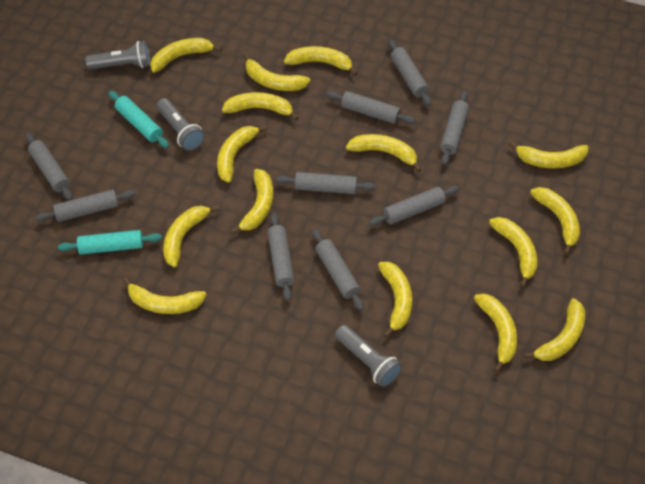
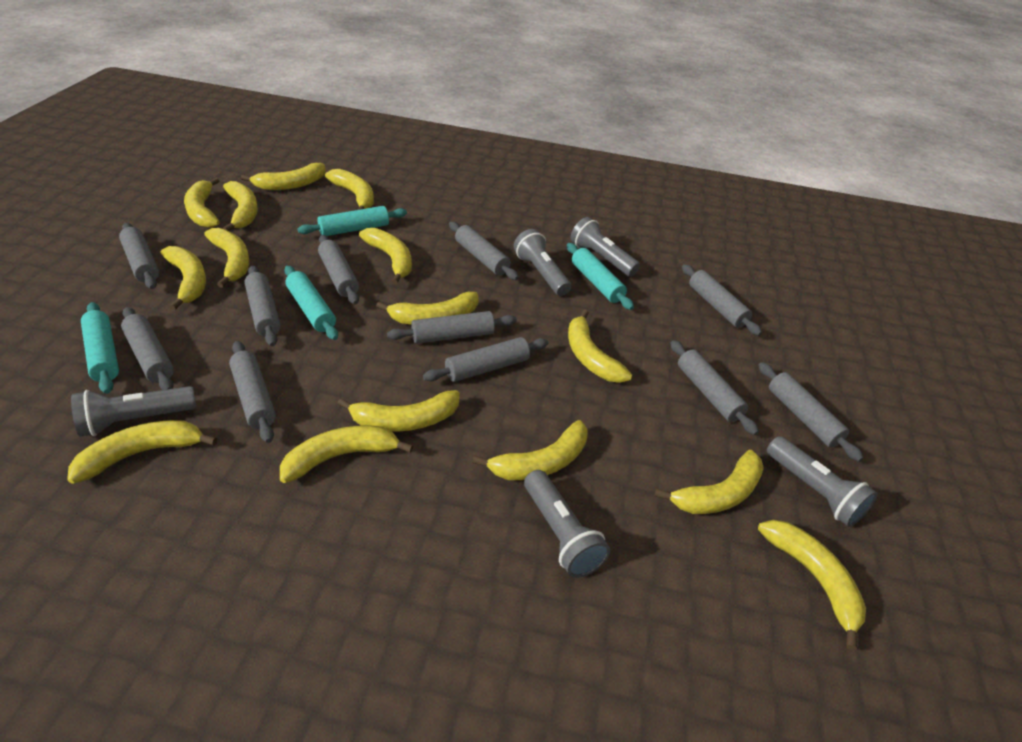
grey flashlight: [85,41,150,70] [157,98,205,151] [335,325,402,387] = 3 -> [71,386,196,437] [514,229,571,296] [524,470,610,578] [571,217,640,277] [767,436,878,527] = 5
grey rolling pin: [25,133,73,200] [35,189,136,222] [267,213,294,301] [276,172,376,194] [312,229,364,310] [326,91,416,124] [369,186,459,226] [389,40,431,106] [440,91,469,165] = 9 -> [119,223,159,289] [121,307,174,390] [229,341,276,443] [244,265,281,346] [318,235,359,305] [387,311,517,344] [423,337,549,382] [449,222,519,280] [670,340,759,435] [682,264,762,336] [758,362,863,461] = 11
turquoise rolling pin: [58,230,162,254] [109,91,169,148] = 2 -> [81,302,119,394] [284,266,338,340] [297,206,407,236] [567,243,634,310] = 4

